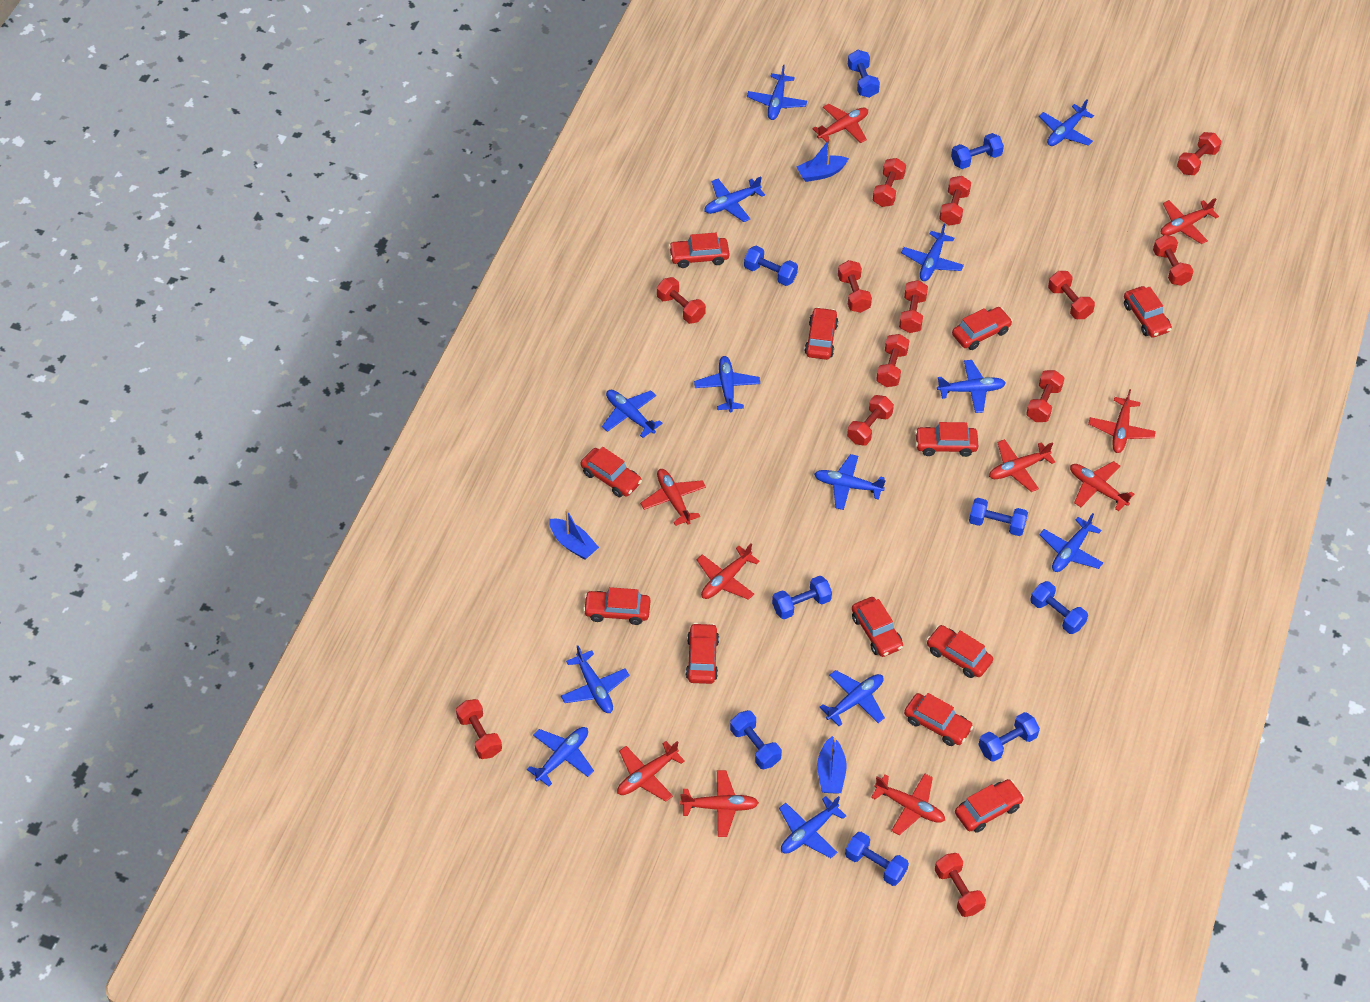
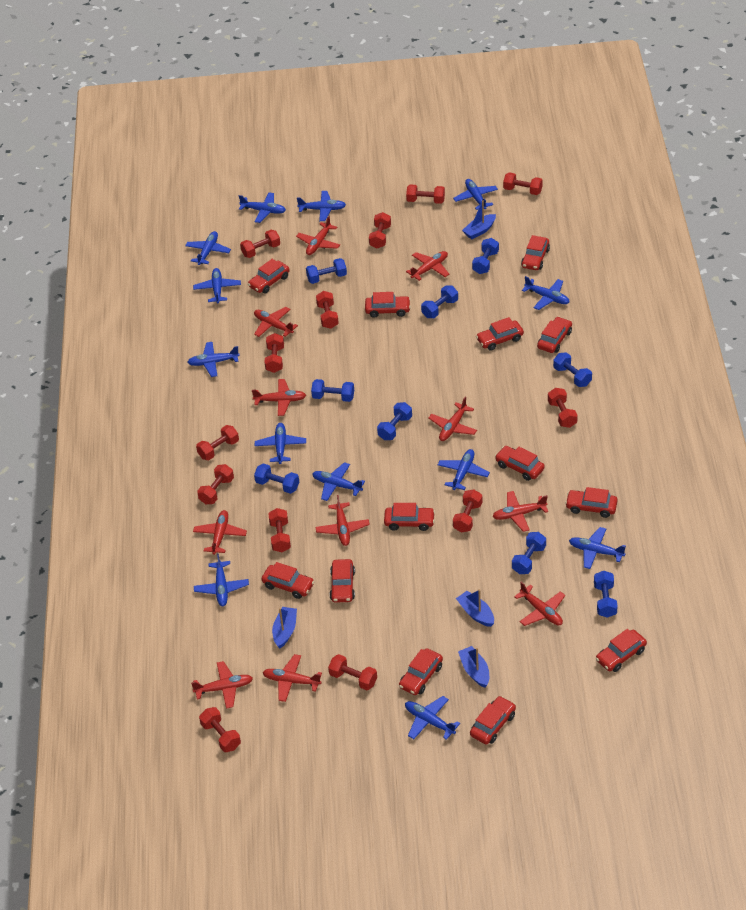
blue boat: [549,509,599,560] [796,138,849,182] [817,736,847,794] = 3 -> [272,607,297,648] [456,589,494,627] [458,646,489,688] [462,200,496,239] = 4
red car: [581,447,642,497] [583,587,650,625] [669,233,729,268] [686,623,719,684] [804,307,838,360] [852,597,903,657] [904,693,974,746] [915,422,978,457] [926,625,993,678] [952,307,1013,350] [955,779,1024,833] [1124,286,1172,338] = 12 -> [248,259,289,293] [262,562,314,599] [330,559,355,603] [365,292,411,318] [384,503,435,531] [399,648,443,695] [470,696,516,744] [476,317,524,351] [495,446,545,481] [521,235,550,270] [537,317,572,353] [565,487,618,518] [596,629,647,672] = 13
red plane: [617,741,685,802] [640,469,706,526] [680,770,759,837] [696,543,760,600] [812,104,868,143] [871,774,945,835] [989,439,1055,492] [1070,461,1134,511] [1088,389,1156,453] [1161,198,1219,244] = 10 -> [191,661,253,709] [193,510,247,555] [252,379,306,416] [254,307,298,337] [263,654,322,702] [296,216,340,255] [315,495,370,546] [406,251,449,281] [429,397,477,441] [492,491,548,532] [514,582,565,626] = 11

